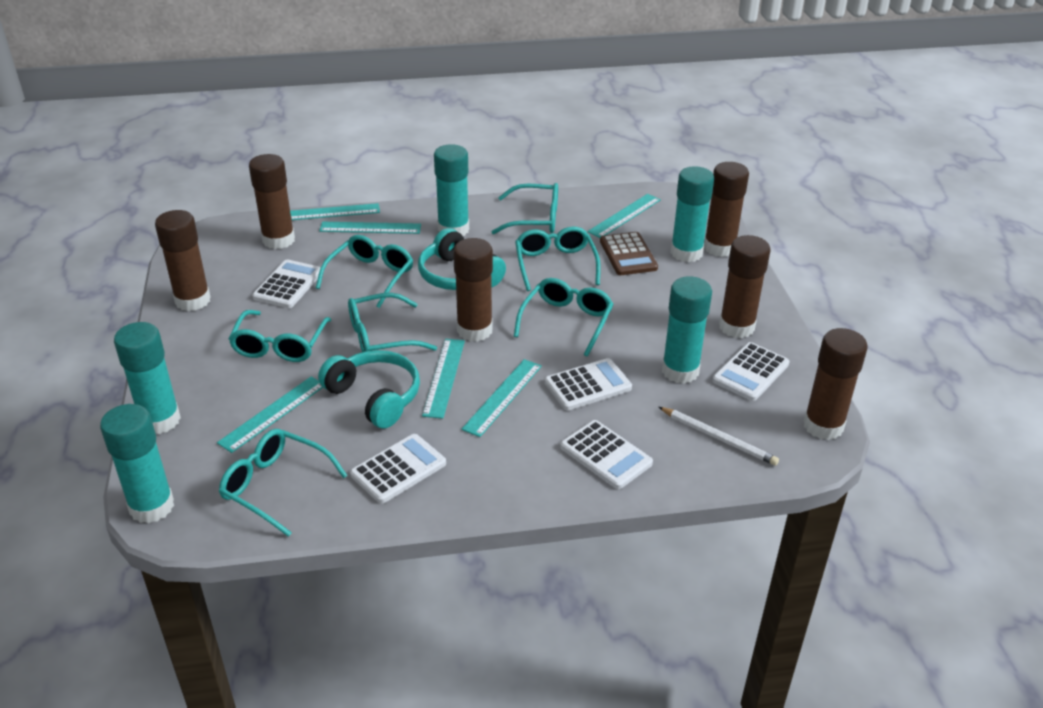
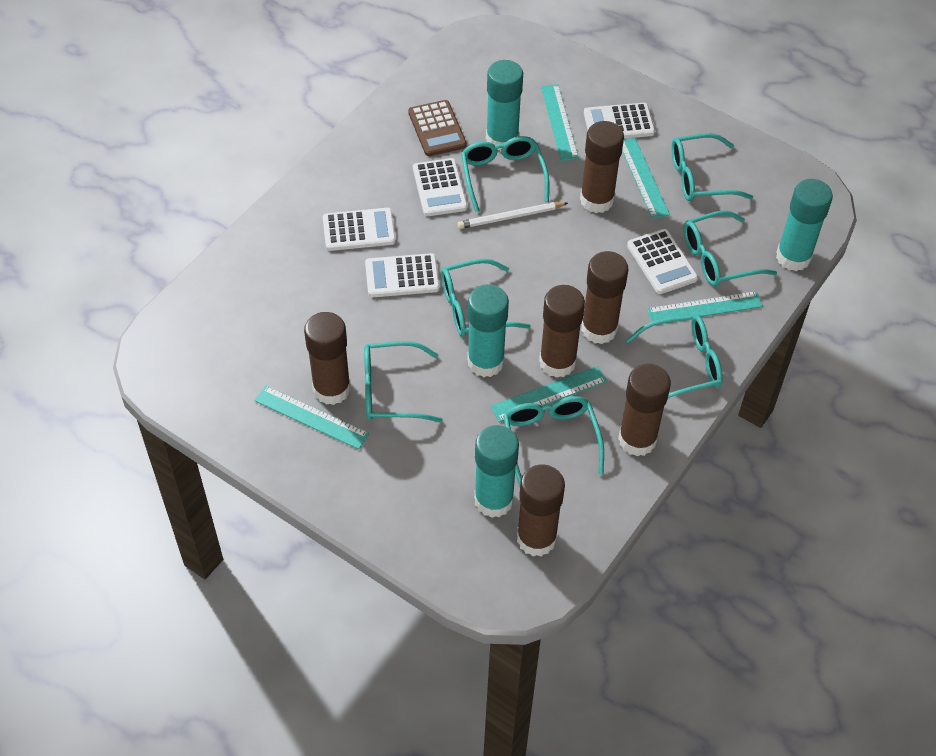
turquoise glue stick: [100,404,174,524] [114,322,181,434] [434,144,469,236] [662,276,712,384] [670,166,714,262] = 5 -> [467,284,509,377] [474,425,519,518] [486,60,523,151] [776,179,833,271] = 4
turquoise headphones: [318,350,420,429] [418,228,506,290] = 2 -> none = 0
turquoise ruler: [217,377,323,453] [290,203,380,220] [319,222,421,234] [422,339,465,419] [462,359,542,437] [587,194,661,238] = 6 -> [255,386,369,449] [491,366,607,422] [541,84,579,161] [622,138,670,219] [647,291,763,322] = 5

